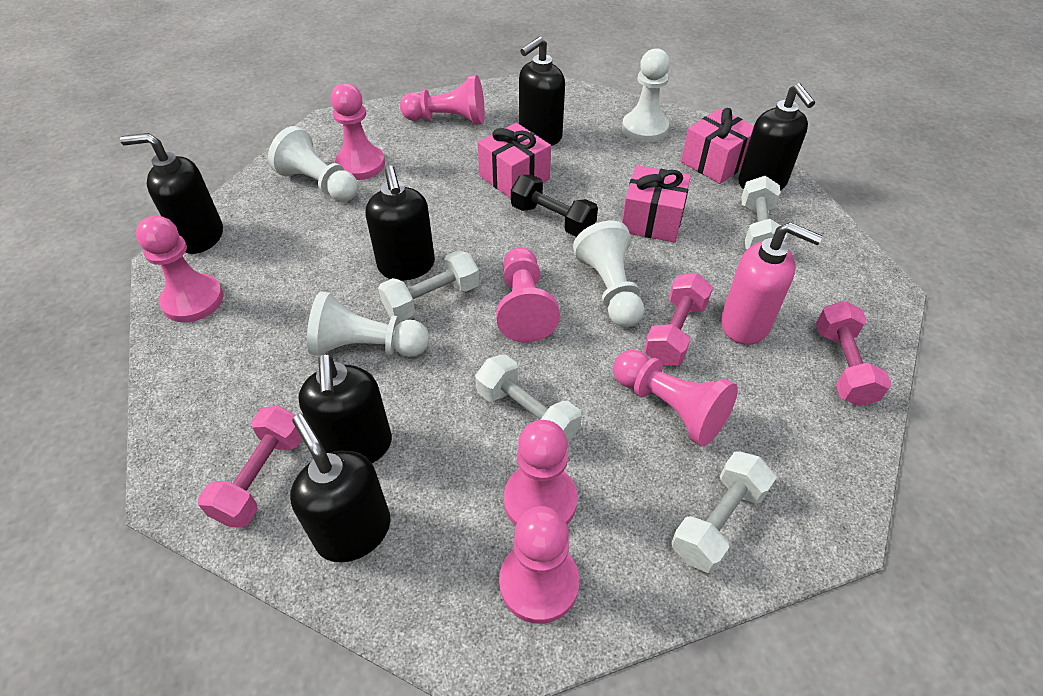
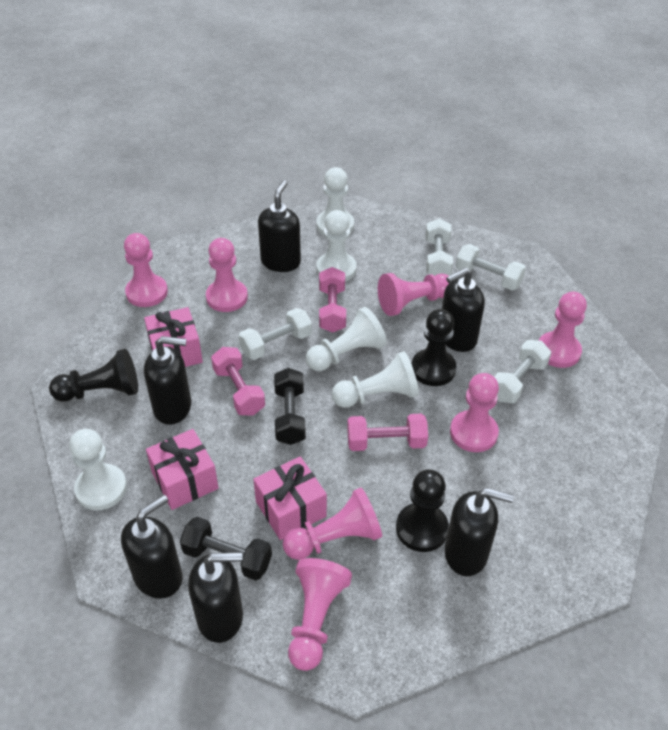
black dumbbell: [511,175,598,237] = 1 -> [180,517,272,581] [274,368,306,445] = 2
black pawn: none = 0 -> [49,349,138,402] [396,470,449,552] [412,309,457,386] = 3
pink soap dispenser: [721,222,823,345] = 1 -> none = 0
white pawn: [268,126,358,202] [307,291,429,357] [573,221,644,327] [622,48,670,142] = 4 -> [69,429,127,510] [306,307,387,371] [316,167,354,235] [316,210,356,282] [332,351,419,408] = 5

